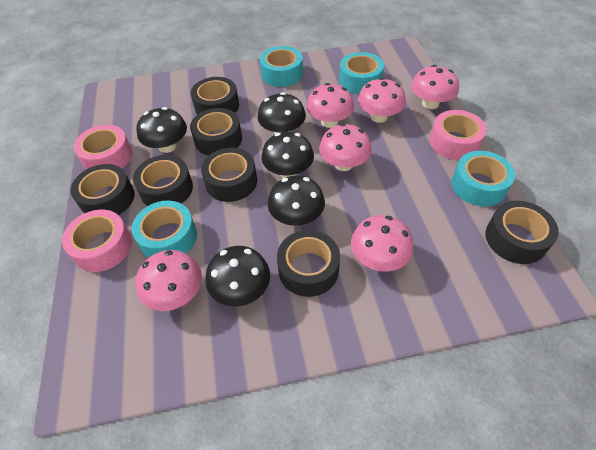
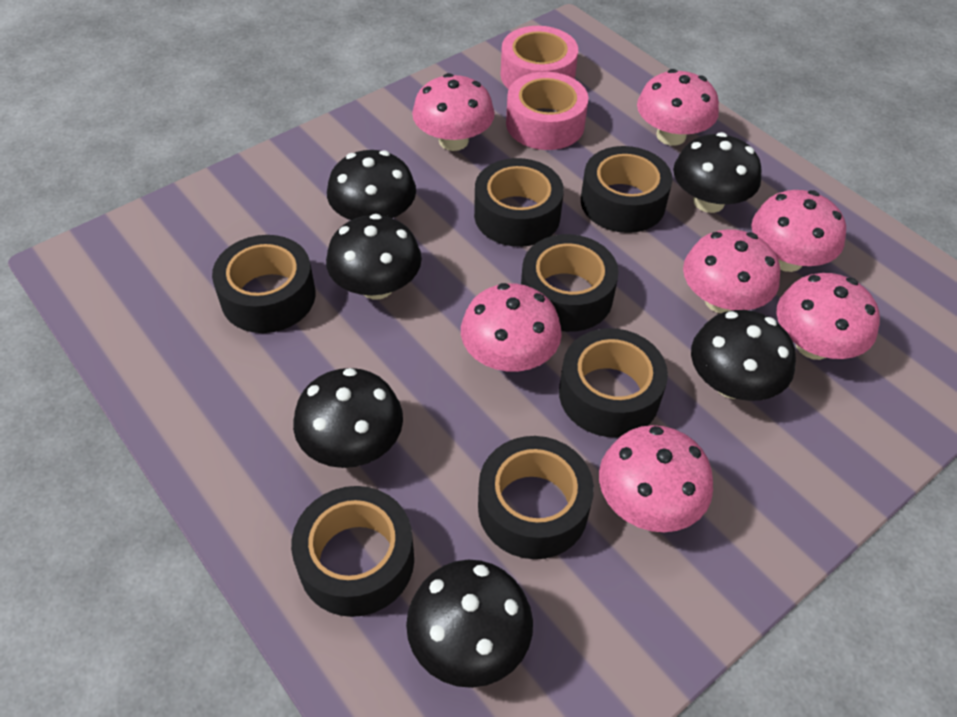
black mushroom: [136,107,187,153] [206,246,270,307] [257,92,306,134] [261,132,314,178] [268,176,325,226] = 5 -> [293,368,403,468] [326,214,422,299] [327,150,416,220] [406,560,533,688] [673,132,762,213] [691,310,796,401] = 6
pink mushroom: [136,250,202,311] [306,83,354,128] [319,123,372,171] [351,215,414,272] [358,78,406,123] [411,65,459,109] = 6 -> [412,73,495,151] [461,283,562,371] [599,425,713,532] [637,69,719,146] [683,229,780,313] [751,190,846,272] [776,273,880,360] = 7
pink tape: [62,210,132,272] [74,125,133,169] [430,110,487,160] = 3 -> [501,26,578,89] [506,72,588,150] = 2
turquoise tape: [132,200,197,258] [260,46,303,87] [339,52,384,94] [452,151,515,206] = 4 -> none = 0

